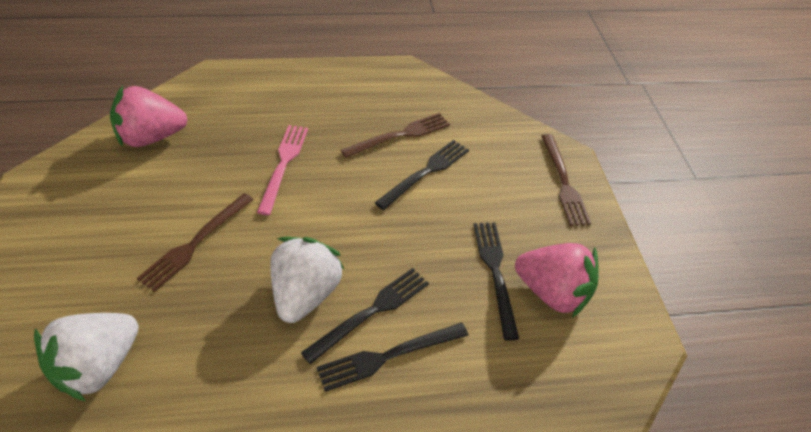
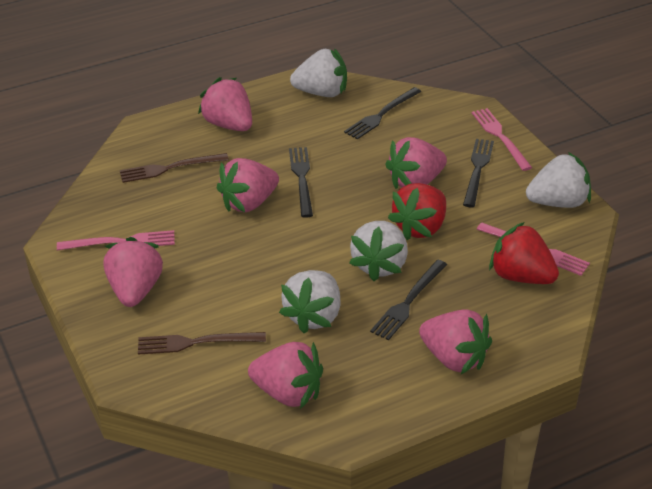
brown fork: [137,193,254,292] [341,113,450,158] [542,134,592,226] = 3 -> [120,153,229,183] [138,332,266,355] = 2
pink fork: [257,125,308,215] = 1 -> [57,230,175,251] [472,108,532,171] [477,222,590,276] = 3
pink strawberry: [110,86,187,147] [515,243,599,318] = 2 -> [104,237,163,307] [198,77,252,131] [217,158,279,212] [248,342,323,409] [385,137,447,189] [419,309,492,374] = 6
red strawberry: none = 0 -> [388,183,446,240] [489,222,559,284] = 2
white strawberry: [34,313,139,401] [270,237,344,323] = 2 -> [279,270,341,333] [290,48,347,97] [349,221,408,281] [526,152,591,208] = 4

